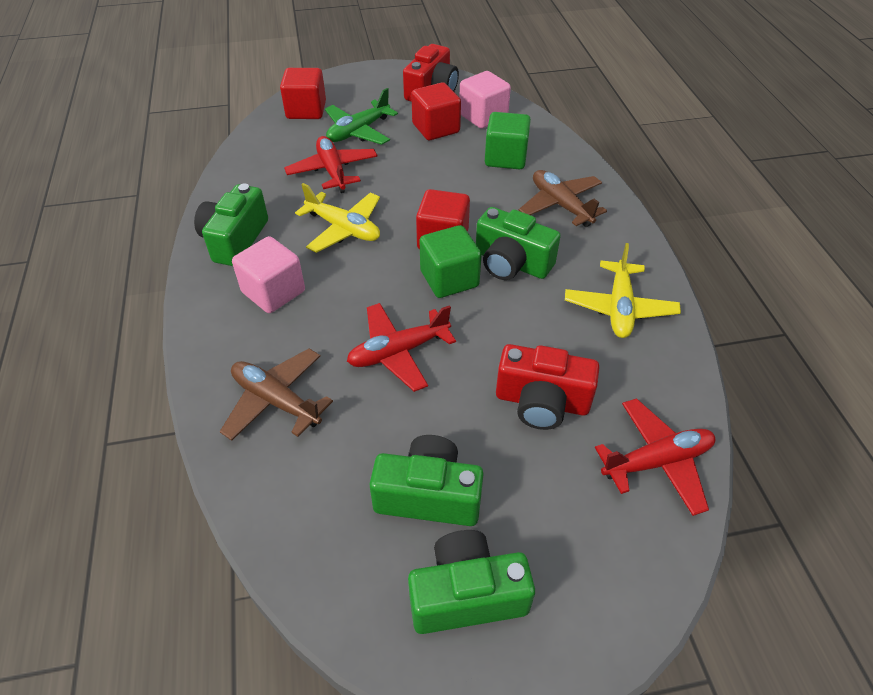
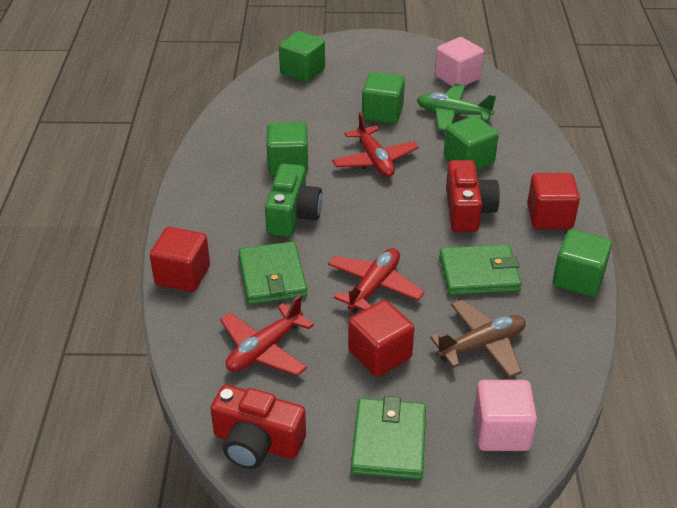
brown plane: [220,349,333,441] [519,170,607,227] = 2 -> [430,300,526,378] = 1
green camera: [194,184,268,266] [370,435,484,526] [408,530,535,634] [476,207,561,280] = 4 -> [265,164,322,237] = 1
green cube: [419,225,481,298] [485,112,531,169] = 2 -> [267,122,308,175] [279,31,325,82] [362,72,405,124] [444,116,499,171] [553,229,612,297] = 5
green wallet: none = 0 -> [238,241,307,305] [351,396,426,480] [439,244,522,296] = 3
yellow plane: [295,183,380,253] [565,243,681,338] = 2 -> none = 0

